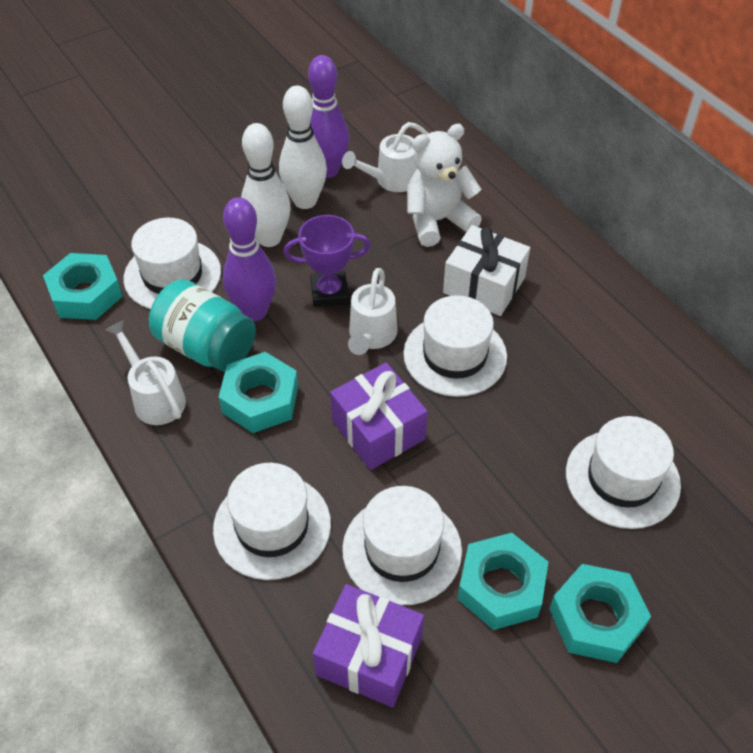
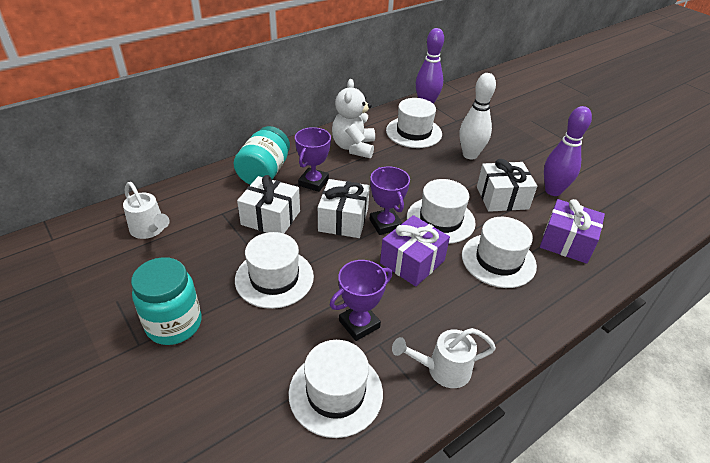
purple trophy: [284,215,371,307] = 1 -> [295,127,331,192] [330,260,392,341] [370,167,410,235] = 3
turquoise jar: [149,279,256,372] = 1 -> [131,257,202,345] [234,126,290,185] = 2
turquoise nut: [43,253,123,320] [219,352,298,433] [458,533,548,630] [549,564,651,663] = 4 -> none = 0
white bowling pin: [241,123,290,247] [279,86,327,209] = 2 -> [459,73,496,159] = 1
white gift: [443,225,530,316] = 1 -> [237,175,300,233] [318,179,370,238] [477,159,537,212] = 3
white watering can: [105,320,186,425] [342,122,429,192] [348,268,397,355] = 3 -> [123,182,170,239] [392,328,496,388] = 2

